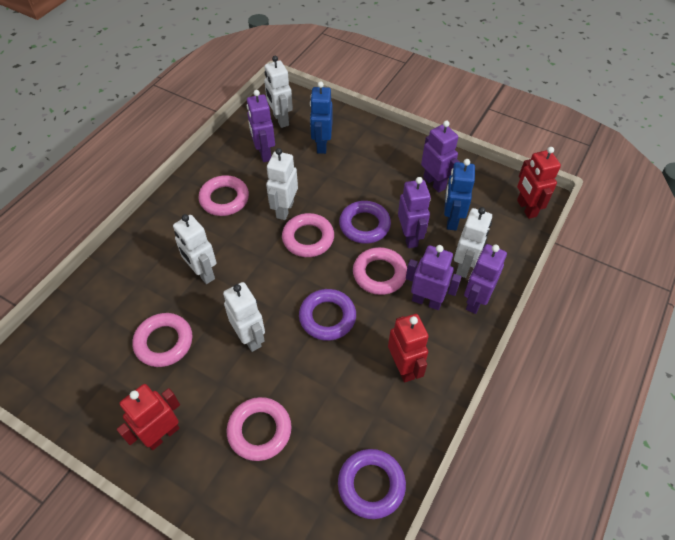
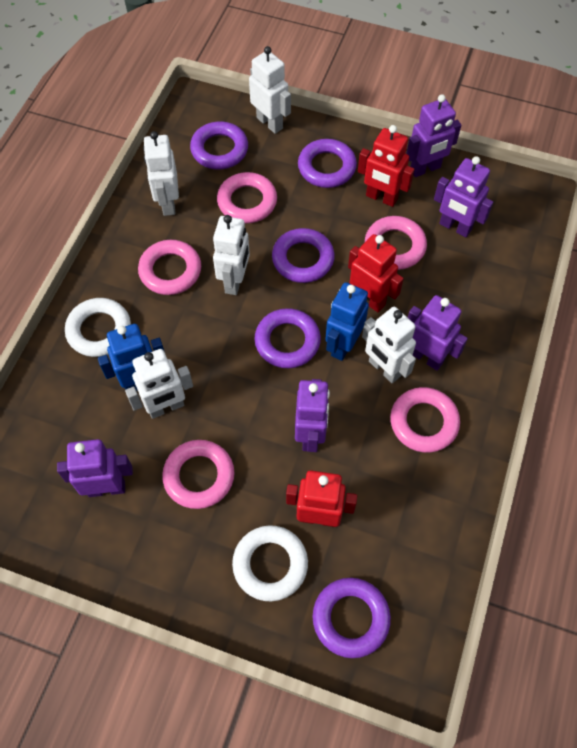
purple ring: [299,289,356,341] [338,449,406,519] [339,201,391,244] = 3 -> [190,121,248,170] [254,308,321,368] [272,228,335,283] [298,139,357,188] [313,578,391,658] = 5
white ring: none = 0 -> [65,298,131,357] [232,525,308,601] = 2

